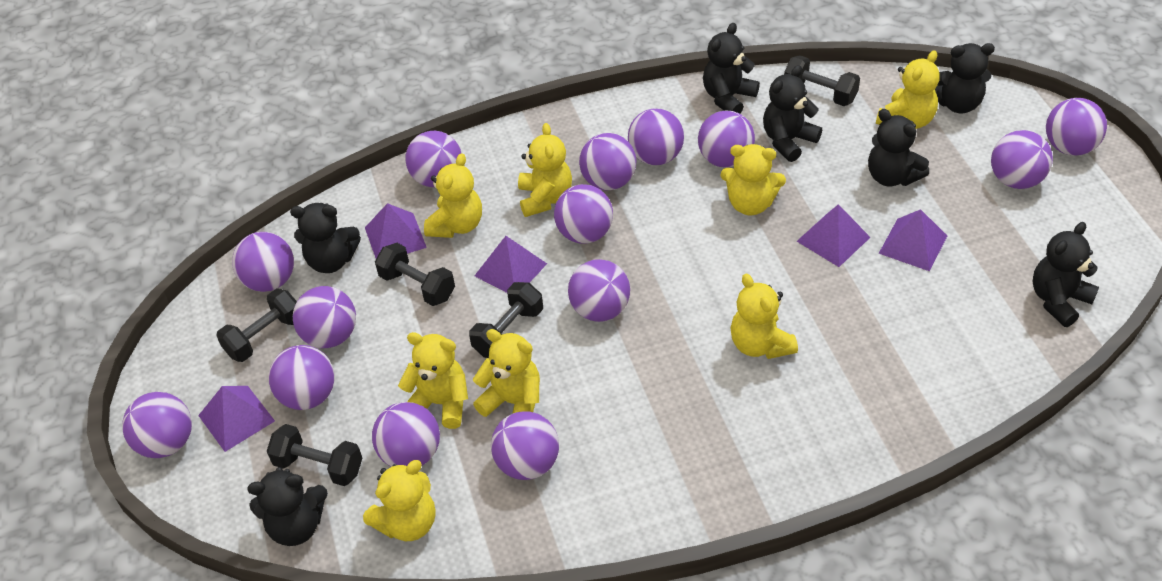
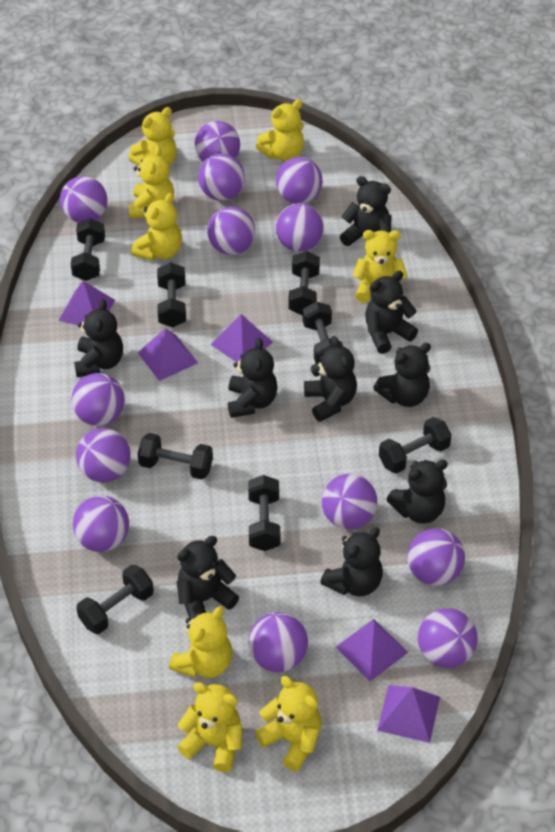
black dumbbell: [216,289,297,362] [267,424,362,486] [375,243,455,306] [469,282,543,358] [784,55,860,106] = 5 -> [71,218,105,281] [76,565,154,634] [138,433,213,480] [157,262,186,327] [248,475,280,551] [288,251,320,315] [302,302,343,363] [379,417,452,474] = 8
black teddy bear: [247,467,328,546] [290,203,361,273] [703,23,760,114] [763,65,822,162] [868,109,929,187] [934,43,995,113] [1033,222,1099,327] = 7 -> [74,299,123,377] [177,536,239,619] [228,338,278,418] [304,336,357,422] [320,527,383,597] [340,176,392,246] [365,271,418,354] [374,343,431,407] [386,460,448,523] = 9
purple ball: [122,392,192,458] [232,232,294,292] [268,345,335,410] [293,286,356,348] [372,402,440,467] [405,131,461,187] [491,411,559,480] [554,184,613,244] [568,259,630,322] [579,133,636,190] [628,108,684,165] [698,110,755,168] [991,130,1053,189] [1046,98,1107,156] = 14 -> [60,176,107,223] [71,373,125,426] [73,496,129,552] [76,428,131,482] [195,121,240,162] [198,154,245,201] [207,206,255,255] [249,612,308,672] [276,157,322,204] [276,203,324,252] [322,474,377,529] [407,528,465,586] [418,608,478,668] = 13

